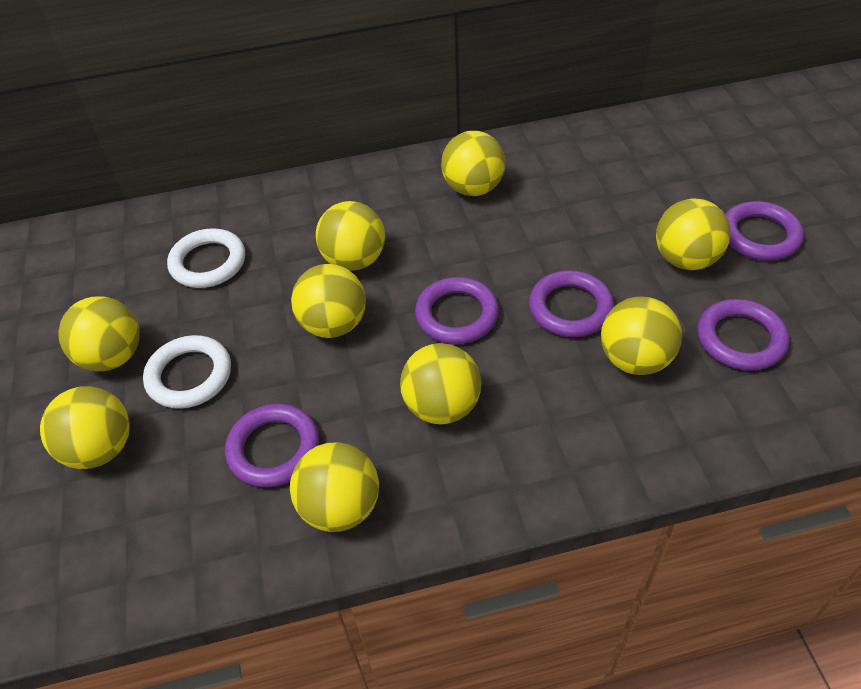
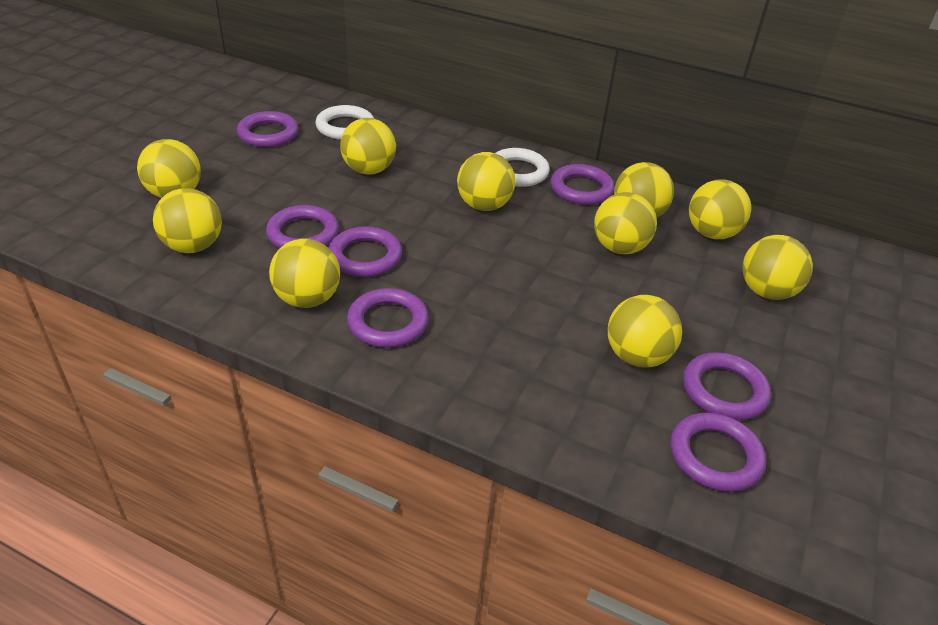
purple ring: [225,404,319,487] [415,277,499,344] [529,270,614,337] [697,299,789,371] [725,201,804,260] = 5 -> [237,111,298,147] [266,205,339,248] [329,226,402,277] [347,288,429,348] [550,164,615,205] [671,413,766,492] [683,352,771,420] = 7
yellow ball: [40,386,130,469] [58,296,140,371] [290,442,379,532] [291,264,366,338] [316,201,385,271] [400,343,481,424] [441,131,505,196] [601,297,682,375] [656,198,731,270] = 9 -> [137,139,201,198] [153,188,222,253] [269,239,340,308] [340,118,396,175] [457,152,516,211] [594,192,657,254] [607,295,682,368] [614,162,674,218] [689,179,751,239] [742,235,813,300] = 10

